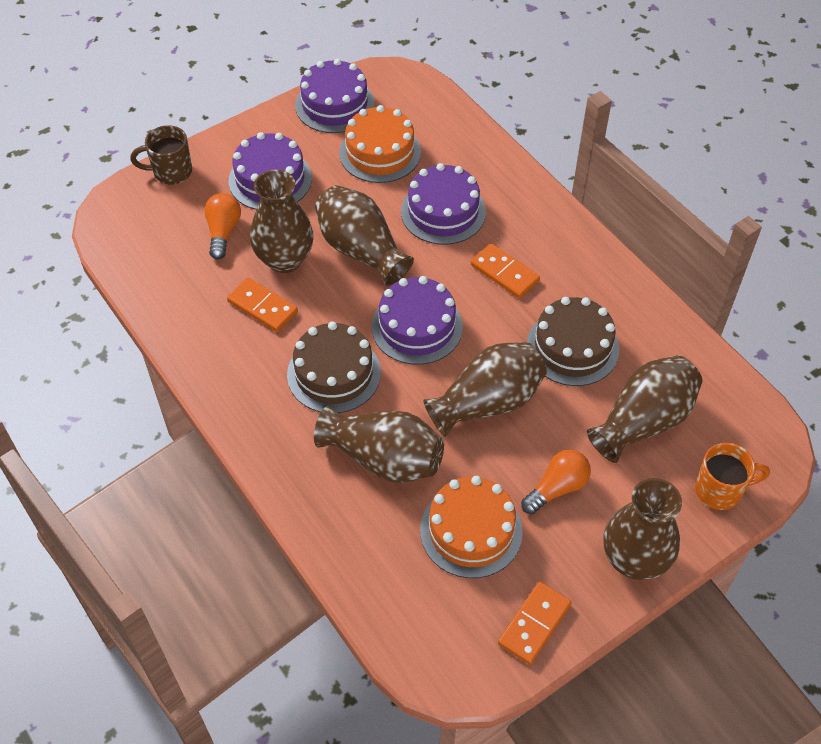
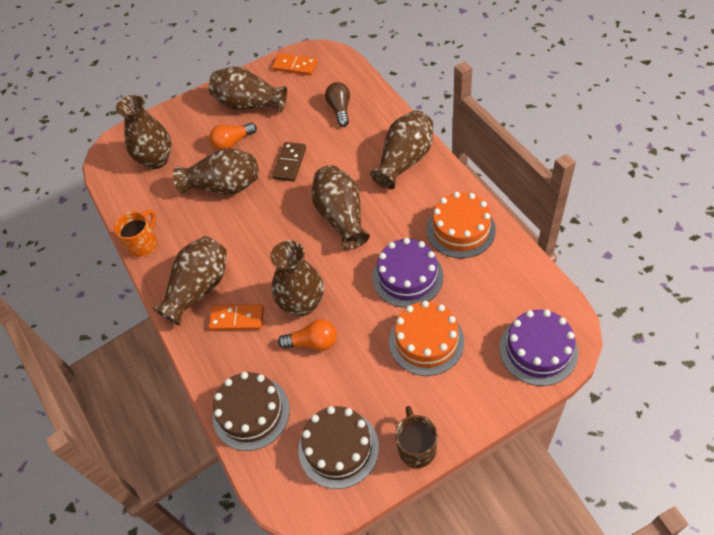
brown domino: none = 0 -> [272,142,306,182] = 1
brown light bulb: none = 0 -> [325,82,350,127] = 1
brown vase: [250,170,314,273] [314,406,444,483] [315,185,414,286] [423,342,547,437] [587,355,702,463] [603,478,682,580] = 6 -> [116,95,171,169] [152,236,227,325] [173,148,259,194] [209,67,287,112] [270,240,324,316] [311,165,370,250] [370,110,433,189] = 7
orange domino: [227,278,298,332] [471,243,540,299] [498,582,572,665] = 3 -> [209,304,264,330] [272,53,318,75] = 2
purple cake: [229,132,312,210] [295,58,375,133] [372,276,463,365] [401,163,486,245] = 4 -> [372,238,443,308] [499,309,578,386] = 2

